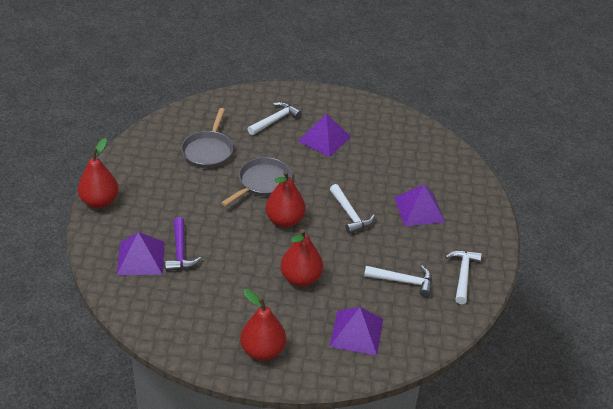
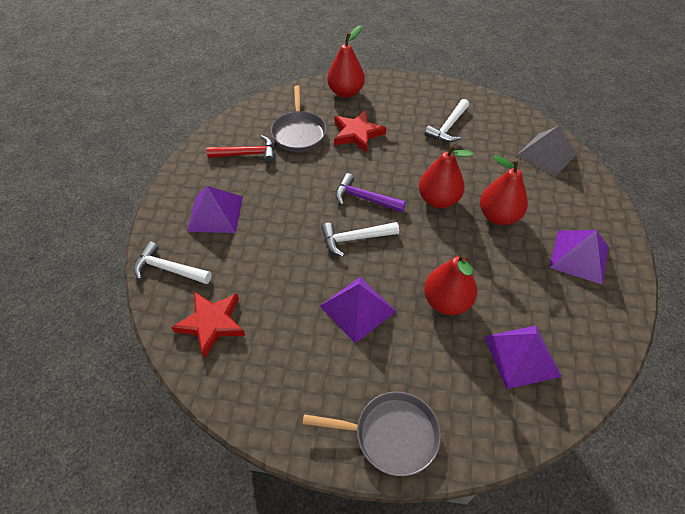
grey pyramid: none = 0 -> [516,126,577,177] = 1
red hammer: none = 0 -> [207,135,275,163] = 1
red star: none = 0 -> [171,291,245,358] [334,110,386,153] = 2
white hammer: [248,102,302,135] [330,184,375,234] [364,266,432,297] [445,250,482,304] = 4 -> [134,242,212,284] [321,222,399,257] [425,99,469,142] = 3

